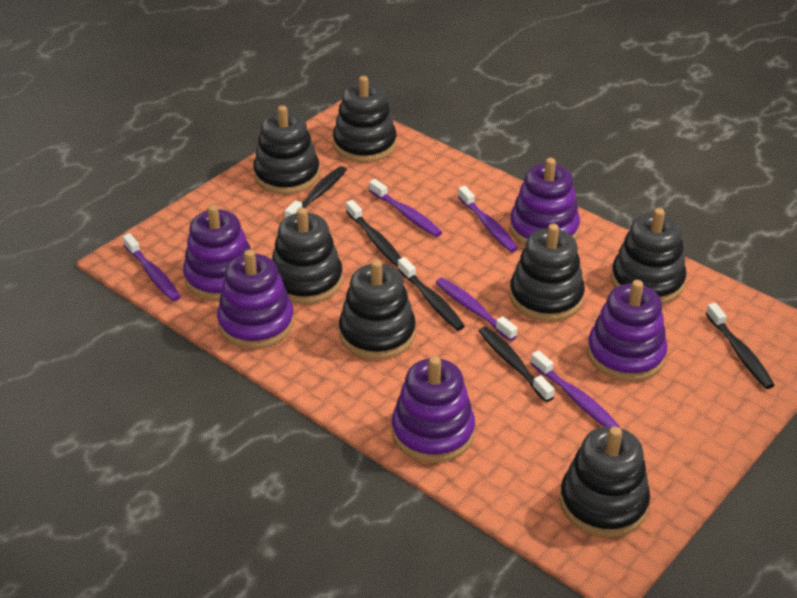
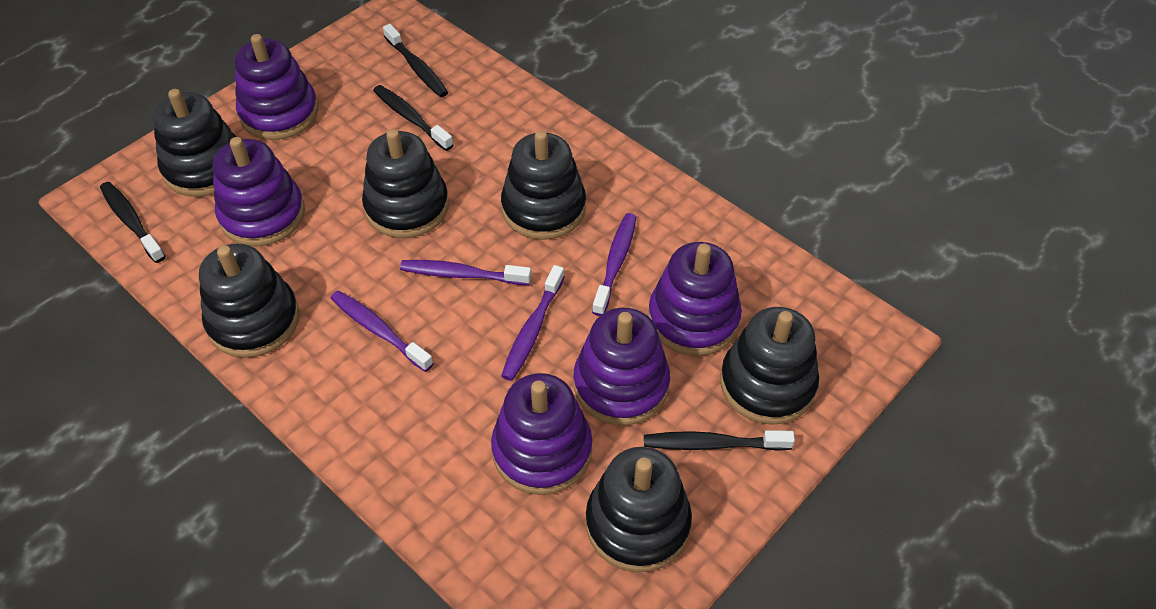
black stacking toy: [253,105,320,194] [272,208,343,304] [333,76,397,162] [339,259,416,360] [509,224,585,321] [560,426,650,538] [611,208,686,304] = 7 -> [153,89,236,197] [199,244,299,358] [362,129,449,238] [501,130,586,240] [586,447,692,572] [720,307,819,425] = 6
black toothbrush: [285,166,347,218] [346,200,401,267] [398,257,465,331] [479,326,555,402] [706,303,775,389] = 5 -> [100,182,166,263] [373,85,453,151] [383,24,448,97] [644,430,795,451] = 4
purple toothbrush: [122,233,181,301] [369,179,442,237] [436,278,517,341] [458,186,518,252] [531,351,620,428] = 5 -> [331,290,434,372] [400,260,531,285] [501,265,564,381] [592,213,636,316] = 4

